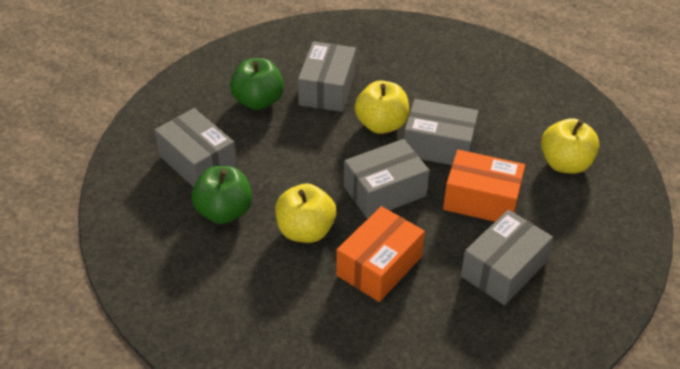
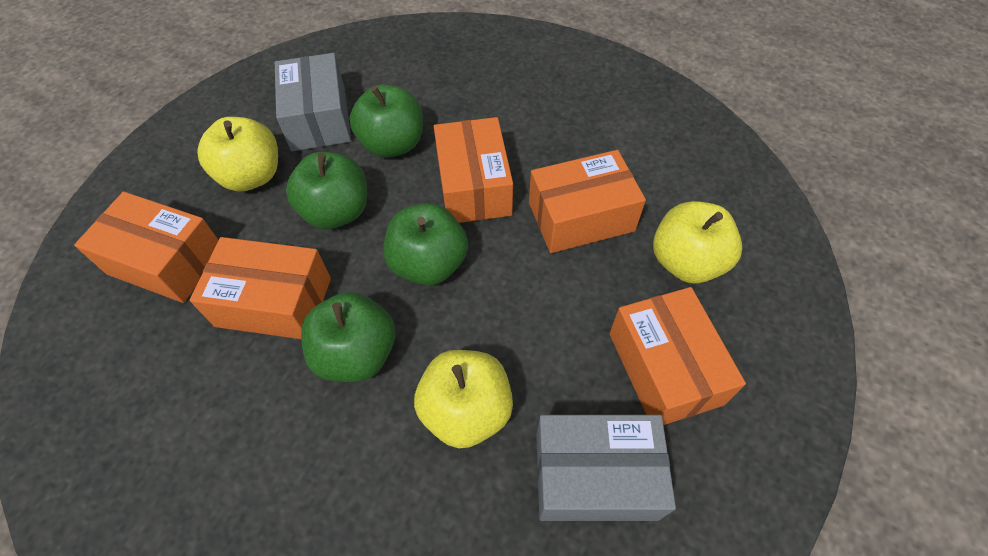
green apple: [191,166,252,224] [230,58,284,110] = 2 -> [286,152,367,229] [301,292,395,382] [350,84,423,158] [384,203,468,285] = 4
grey box: [154,108,237,187] [298,41,356,112] [344,139,429,219] [404,99,479,165] [461,210,553,305] = 5 -> [275,53,351,151] [536,415,676,521] = 2
orange box: [336,206,425,302] [443,150,525,222] = 2 -> [74,191,219,303] [190,237,331,339] [434,117,513,223] [529,150,646,253] [609,287,746,425] = 5

